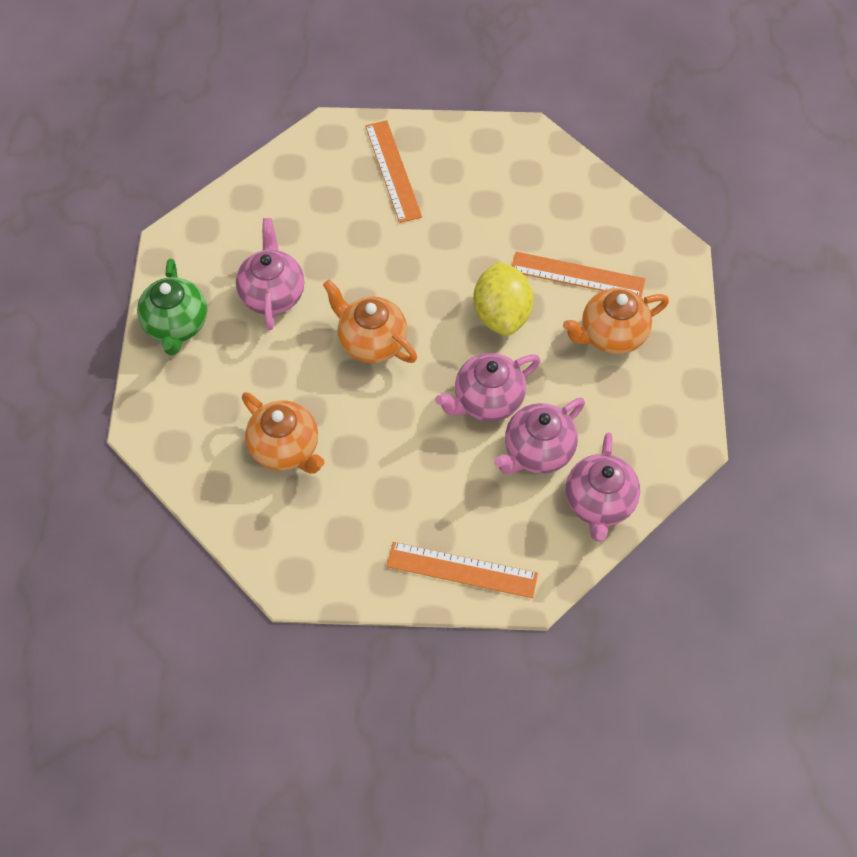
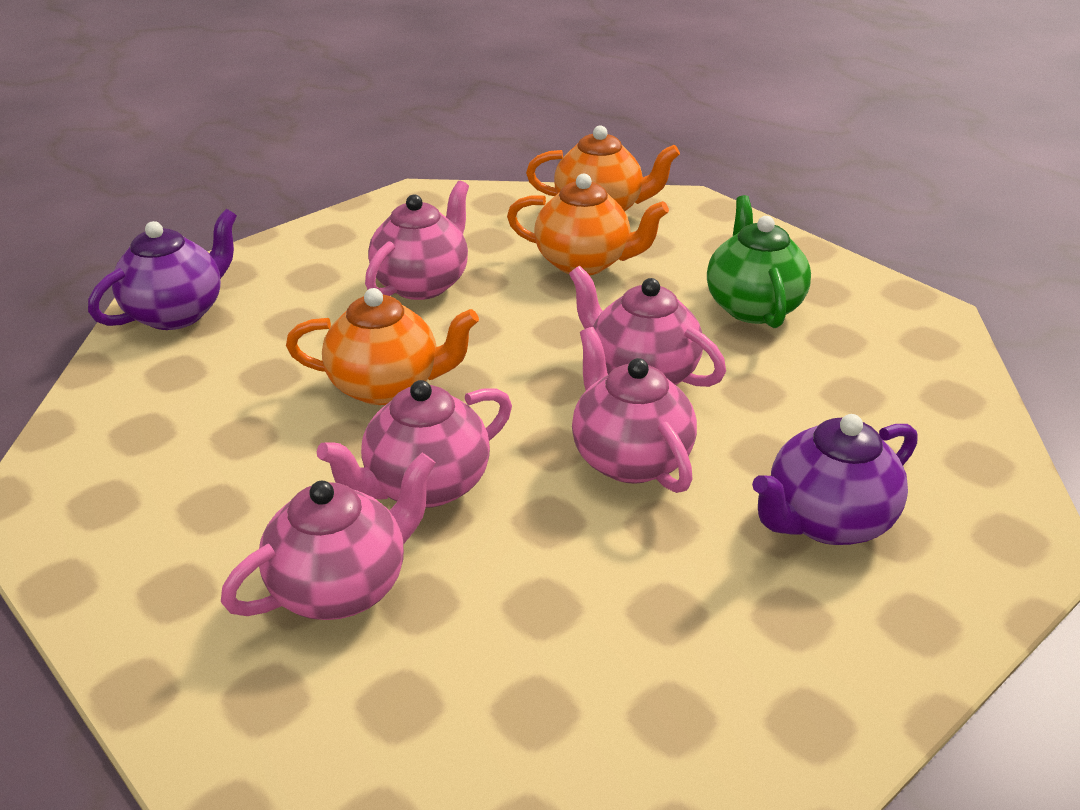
orange ruler: [365,120,422,223] [387,542,538,598] [512,252,645,298] = 3 -> none = 0
pink teapot: [236,218,304,330] [435,353,541,421] [494,398,585,474] [566,433,640,542] = 4 -> [221,453,436,620] [317,380,512,508] [365,181,469,300] [569,266,726,387] [572,327,697,493] = 5
purple teapot: none = 0 -> [88,209,237,330] [752,414,917,545] = 2
yellow lemon: [473,261,533,336] = 1 -> none = 0

